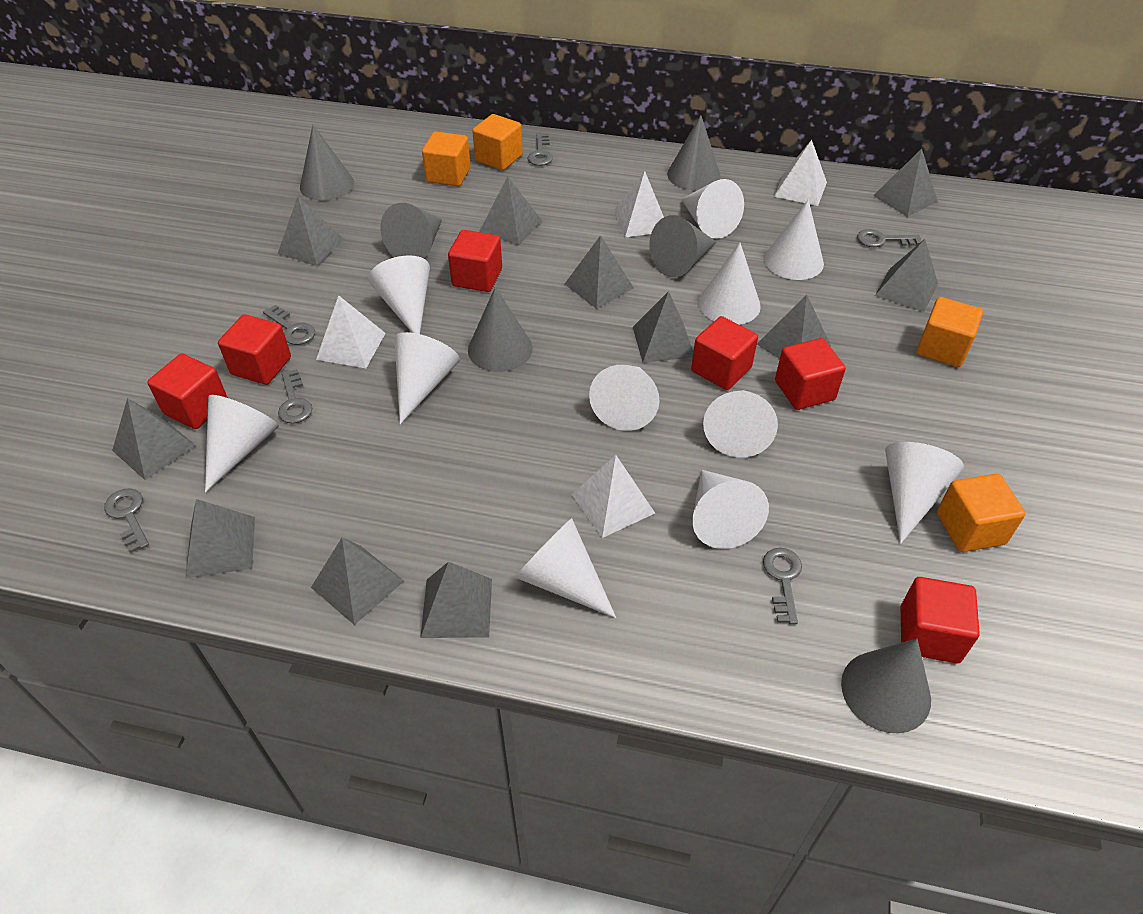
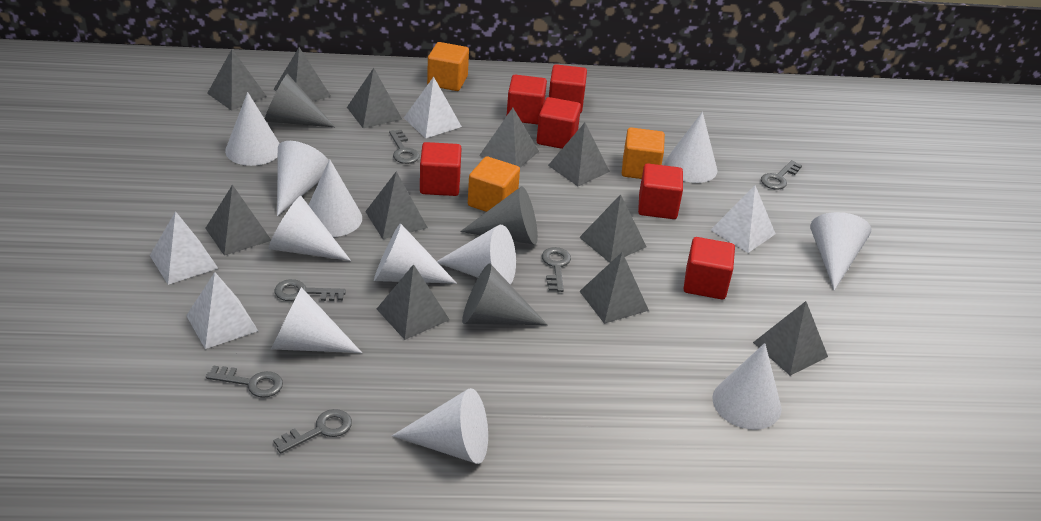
grey cone: [300,125,354,201] [380,203,442,259] [468,287,533,372] [649,215,716,277] [667,115,721,190] [841,639,931,733] = 6 -> [265,74,335,127] [460,186,538,245] [462,263,548,325] = 3
orange cube: [422,132,471,186] [472,114,523,170] [917,297,983,367] [937,473,1026,552] = 4 -> [427,42,469,91] [468,156,520,212] [622,127,665,179] = 3

